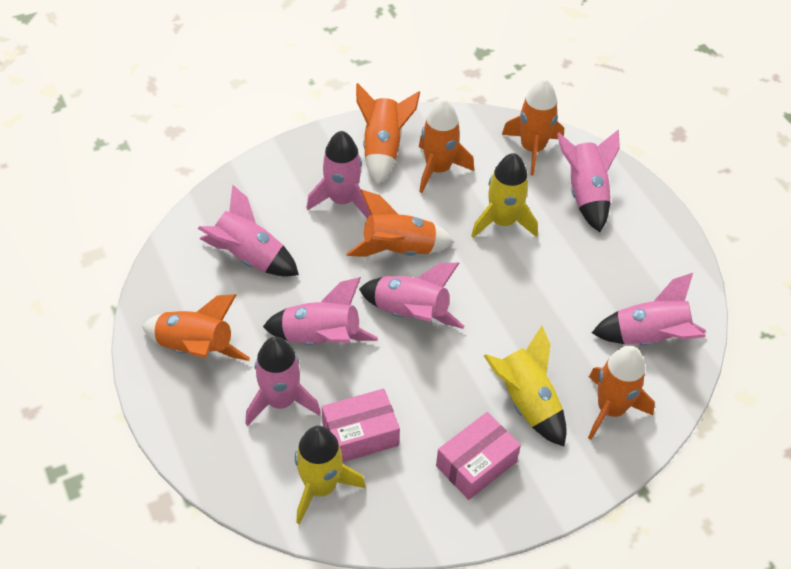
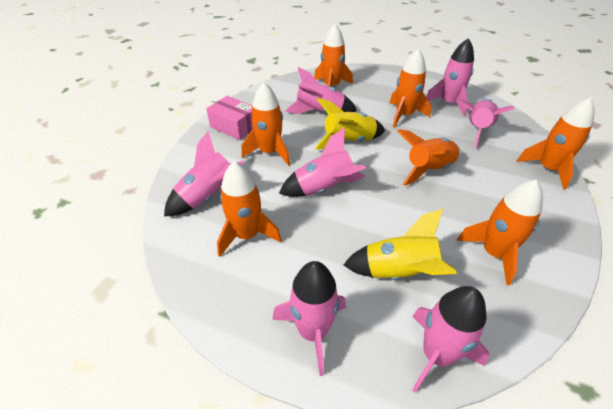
orange rocket: [142,294,250,361] [346,190,454,257] [356,83,420,185] [419,99,474,193] [502,79,564,175] [588,346,655,440] = 6 -> [217,161,282,257] [241,82,290,166] [314,24,353,87] [389,48,431,128] [397,129,461,186] [457,180,543,285] [517,97,595,190] = 7
pink box: [322,389,400,462] [436,412,521,500] = 2 -> [206,96,253,140] = 1
yellow rocket: [295,426,365,524] [471,153,538,238] [484,325,567,446] = 3 -> [315,98,385,149] [344,209,457,280] = 2

